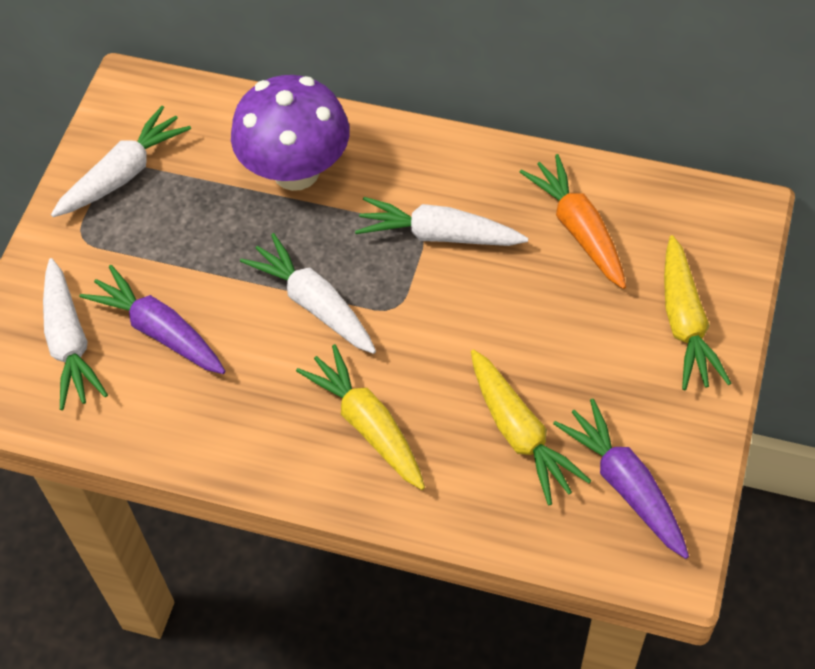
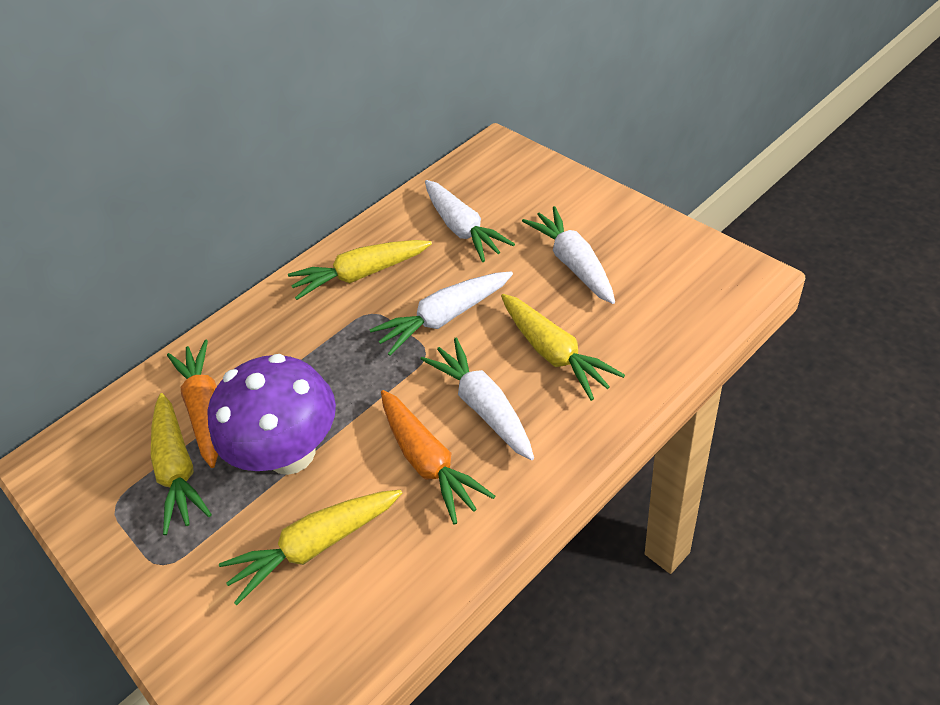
orange carrot: [520,154,626,289] = 1 -> [167,340,218,468] [381,390,495,525] = 2
purple carrot: [79,265,225,374] [553,399,689,559] = 2 -> none = 0
yellow carrot: [296,344,425,490] [471,349,591,505] [664,235,731,390] = 3 -> [151,393,212,535] [219,490,402,605] [288,240,432,300] [501,294,625,401] = 4

